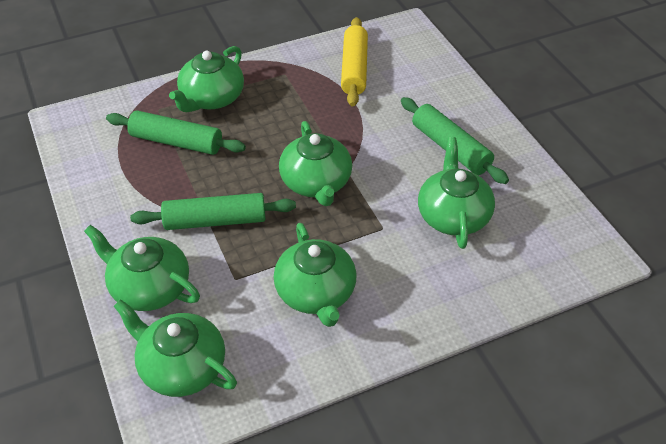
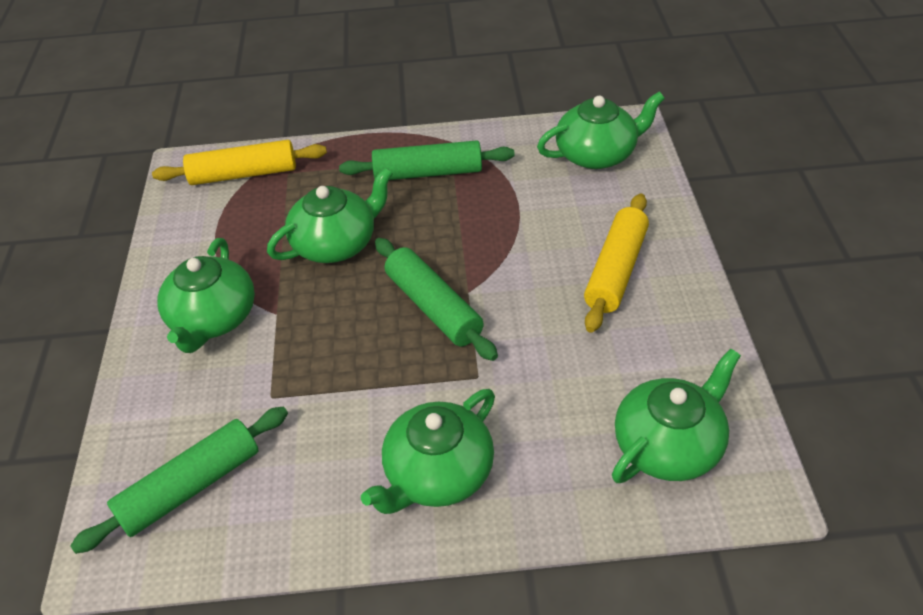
green teapot: [84,225,200,311] [114,299,237,397] [169,46,244,112] [274,223,357,327] [279,121,352,206] [418,137,495,249] = 6 -> [157,238,255,353] [267,167,393,263] [361,389,495,514] [537,92,665,169] [612,349,741,483] = 5
yellow rolling pin: [341,17,368,107] = 1 -> [152,140,327,185] [584,194,649,333] = 2

